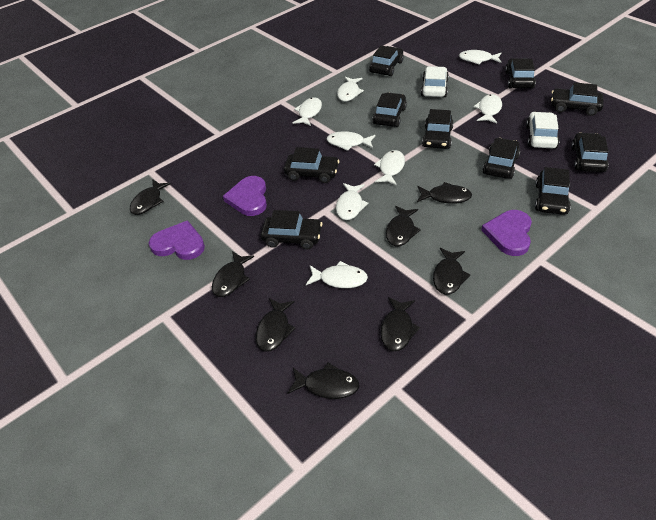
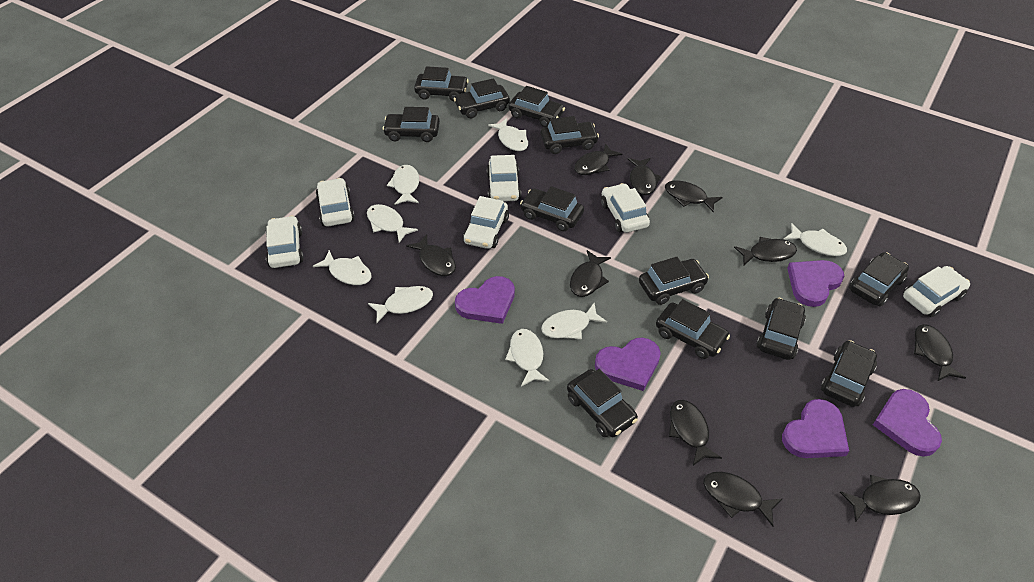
black car: [261,210,323,249] [284,147,340,183] [369,45,404,76] [372,92,407,127] [422,109,454,149] [483,138,520,179] [505,58,536,89] [535,167,571,215] [551,82,603,116] [571,132,609,172] = 10 -> [382,107,440,142] [414,66,469,102] [454,78,510,118] [509,86,565,127] [520,186,584,231] [540,116,599,154] [567,369,638,437] [639,257,709,305] [656,299,730,359] [756,298,806,360] [821,340,877,407] [849,252,909,307] = 12
black fish: [130,179,171,215] [212,251,254,297] [256,298,296,352] [287,363,359,399] [380,297,420,351] [386,206,421,246] [417,182,472,204] [433,248,471,295] = 8 -> [406,234,456,276] [570,250,611,297] [574,143,622,175] [628,158,662,195] [665,180,723,213] [669,400,722,466] [703,472,782,527] [734,237,797,266] [840,475,921,523] [914,324,966,381] = 10
purple heart: [149,220,205,260] [223,176,267,216] [481,210,532,256] = 3 -> [455,276,515,324] [595,338,661,391] [782,399,849,458] [787,260,844,307] [873,389,942,457] = 5
white car: [421,66,449,97] [526,112,559,148] = 2 -> [266,216,304,268] [316,178,355,227] [463,196,509,249] [487,155,521,201] [601,183,650,233] [903,266,970,317] = 6

